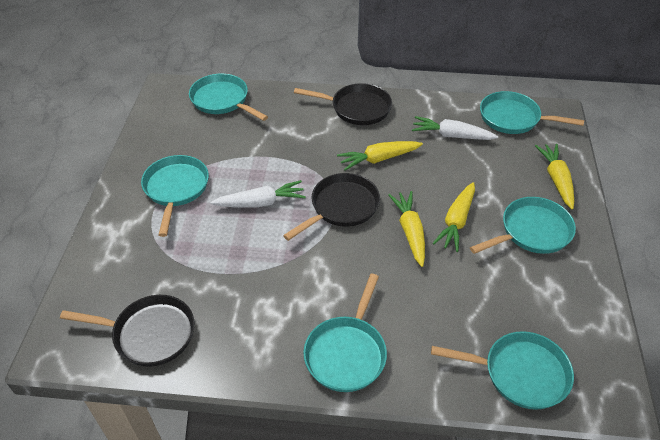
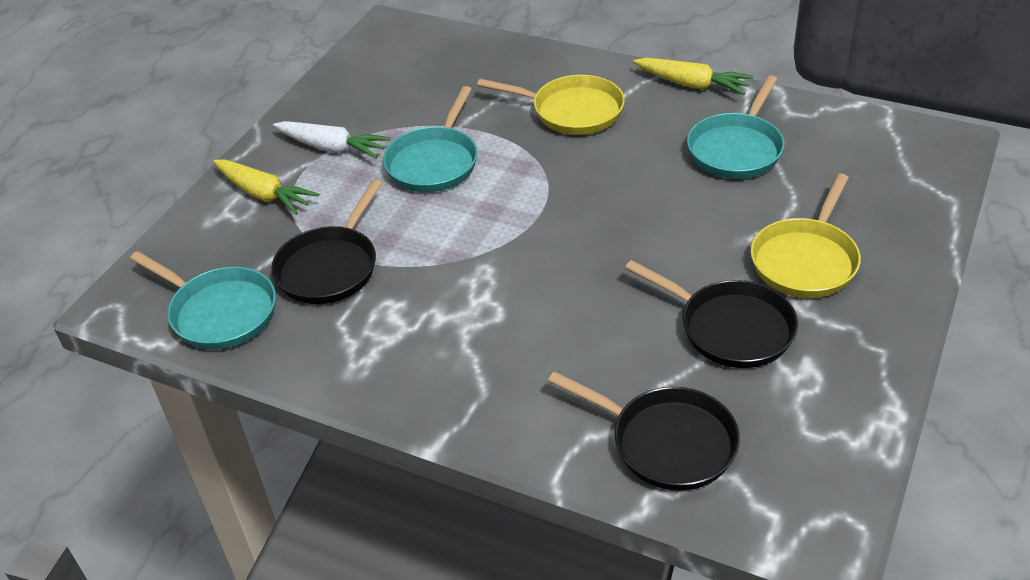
turquoise pan: [141,155,209,237] [189,74,268,121] [303,274,387,392] [431,331,574,410] [470,197,576,254] [480,91,584,134] = 6 -> [130,251,276,349] [383,86,478,192] [687,75,784,179] = 3
white carrot: [211,180,306,208] [412,116,498,140] = 2 -> [273,121,391,159] = 1
yellow carrot: [337,141,423,170] [388,191,425,267] [433,182,475,252] [535,144,574,209] = 4 -> [213,159,319,215] [633,58,754,95] = 2
yellow pan: none = 0 -> [477,75,625,135] [750,174,861,298] = 2

